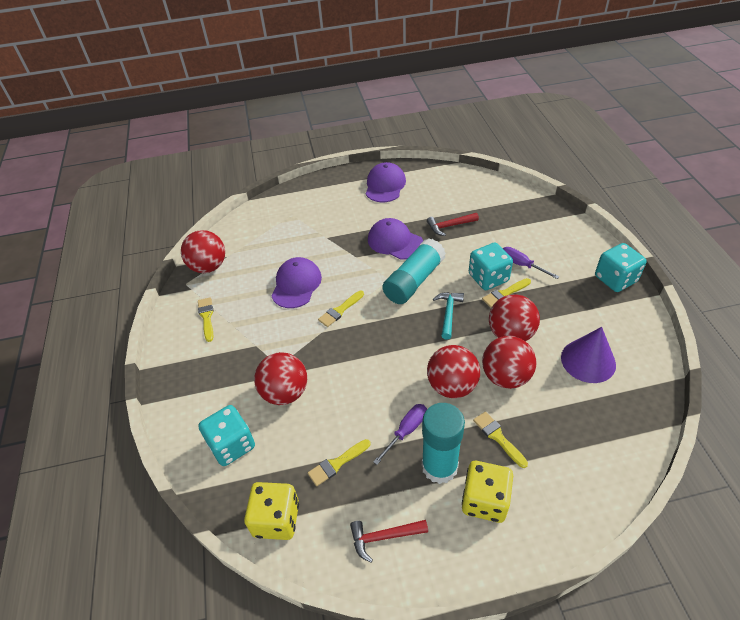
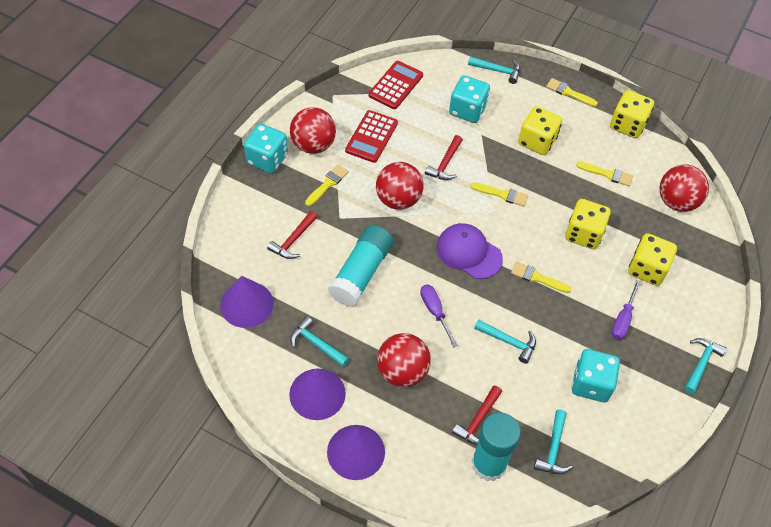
purple cap: [271,257,322,308] [366,162,406,202] [368,218,423,260] = 3 -> [437,223,503,279] = 1
purple cone: [561,327,616,383] = 1 -> [220,276,274,328] [289,369,346,420] [327,425,385,480] = 3
red ball: [181,230,225,273] [254,352,307,405] [427,345,480,398] [482,336,536,389] [489,295,540,341] = 5 -> [290,107,336,154] [376,162,424,210] [377,333,431,387] [660,165,709,212] = 4
red calculator: none = 0 -> [345,110,398,163] [369,61,423,109] = 2
red hammer: [350,520,428,563] [427,213,479,236] = 2 -> [267,211,317,259] [425,135,463,180] [452,386,502,445] = 3
turquoise hammer: [433,292,464,340] = 1 -> [290,316,349,367] [468,56,520,84] [474,319,536,364] [534,410,573,474] [685,338,727,394] = 5
yellow dice: [244,482,299,540] [462,461,513,523] = 2 -> [518,106,562,155] [565,199,611,249] [610,90,654,138] [628,233,677,286] = 4

